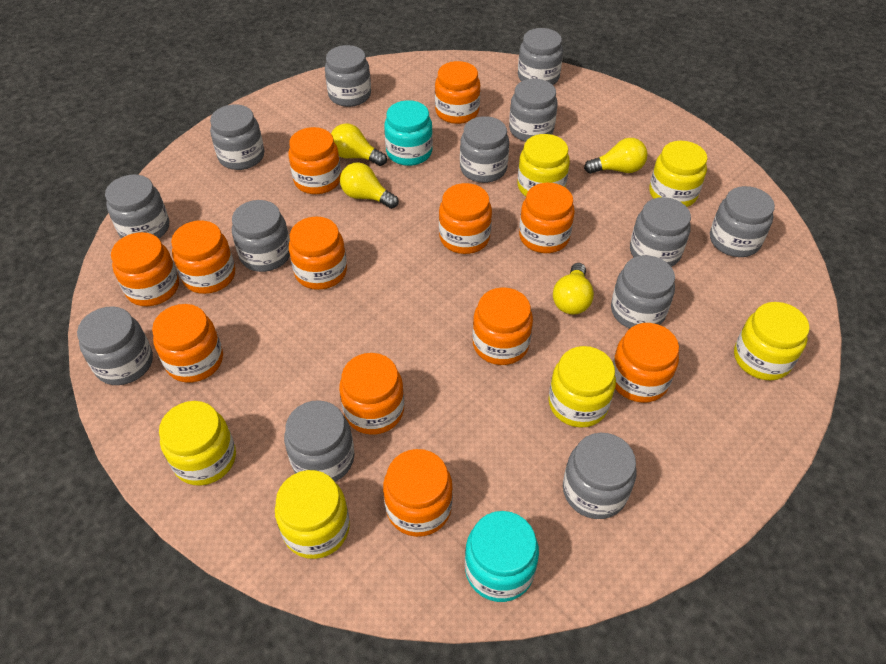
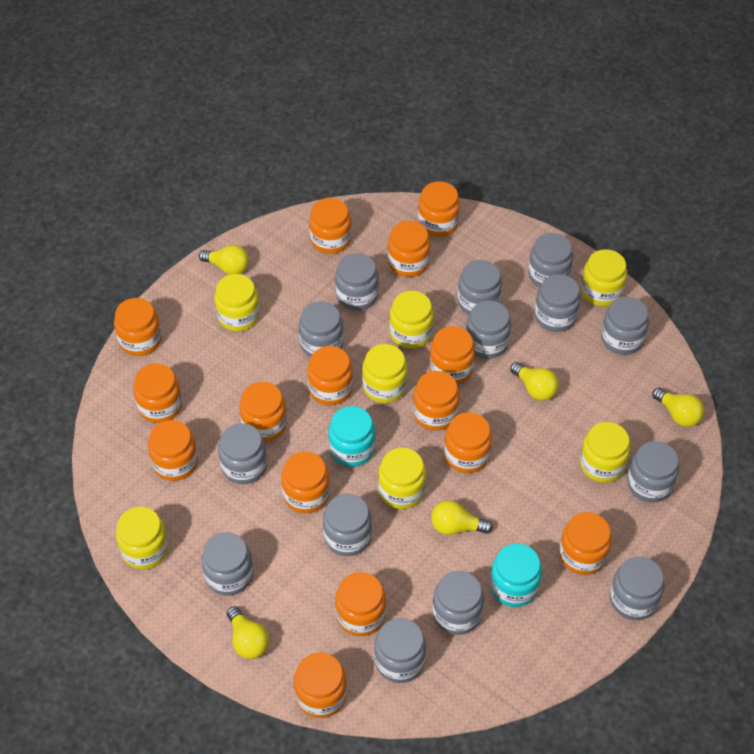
grey jar: [77,306,153,385] [105,174,169,238] [210,104,264,170] [232,200,290,272] [284,400,354,482] [325,45,371,107] [460,116,509,183] [509,79,557,142] [518,28,563,85] [563,433,637,519] [611,255,675,328] [630,197,691,267] [710,186,775,257] = 13 -> [201,532,253,596] [218,423,267,484] [299,301,344,357] [323,494,372,556] [335,253,379,311] [374,618,426,683] [432,571,484,635] [458,260,502,315] [466,300,511,359] [528,233,573,287] [535,274,581,332] [601,297,649,355] [610,557,665,620] [627,441,679,502] = 14
orange jar: [111,232,179,306] [152,304,223,383] [171,220,235,294] [288,127,341,194] [289,217,347,290] [339,353,404,435] [383,449,453,537] [435,61,480,124] [439,183,492,254] [472,287,533,365] [519,183,575,253] [613,323,679,403] = 12 -> [114,298,162,356] [133,364,182,423] [148,420,198,481] [239,382,287,442] [281,452,330,513] [294,653,347,718] [307,346,353,405] [309,198,352,254] [335,572,386,636] [388,221,430,277] [413,371,460,431] [418,181,460,237] [429,326,475,384] [444,412,492,473] [559,512,612,575] = 15
yellow jar: [159,401,236,486] [275,470,350,559] [517,134,570,196] [549,346,616,428] [649,141,707,207] [734,302,810,380] = 6 -> [116,507,169,569] [214,274,260,331] [362,344,408,403] [378,448,426,509] [389,291,434,349] [580,422,630,483] [581,249,627,306] = 7
yellow light bulb: [331,123,387,166] [340,162,399,209] [553,263,594,315] [584,138,648,174] = 4 -> [199,245,249,275] [227,606,269,659] [431,500,493,535] [510,362,559,401] [652,387,704,427] = 5

